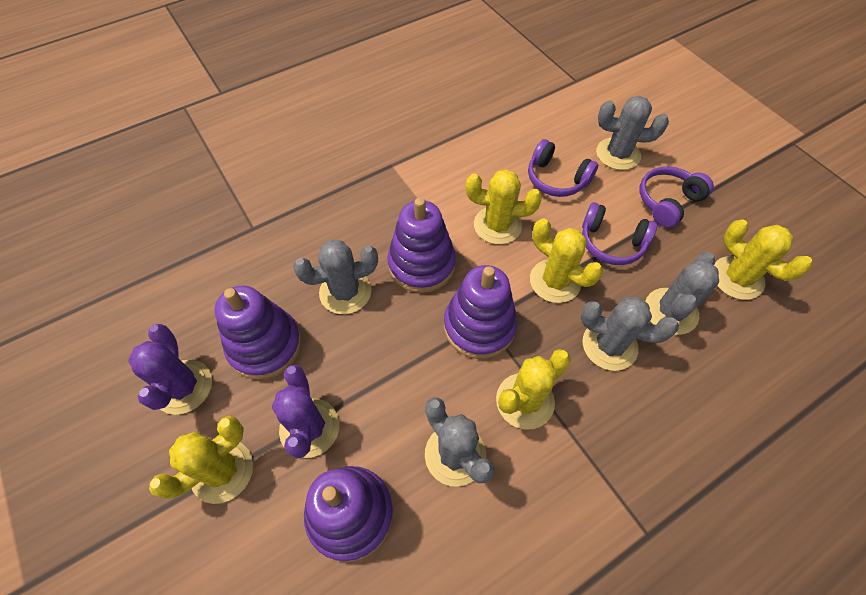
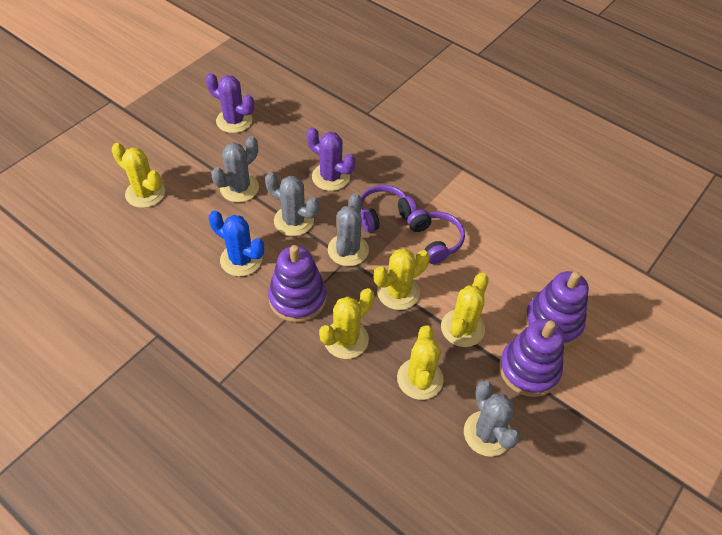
blue cactus: none = 0 -> [209,210,264,276] = 1
grey cactus: [293,240,378,314] [425,398,495,487] [581,297,679,371] [596,96,669,170] [645,252,719,335] = 5 -> [211,136,259,202] [265,172,319,236] [328,193,369,266] [464,380,520,457] = 4
purple headphones: [528,139,598,197] [582,202,657,265] [640,166,714,228] = 3 -> [360,185,417,232] [407,209,465,264] = 2
purple stacking toy: [214,286,302,380] [304,466,394,562] [387,198,456,293] [444,265,517,359] = 4 -> [268,245,327,322] [499,319,564,397] [525,271,589,347] = 3

